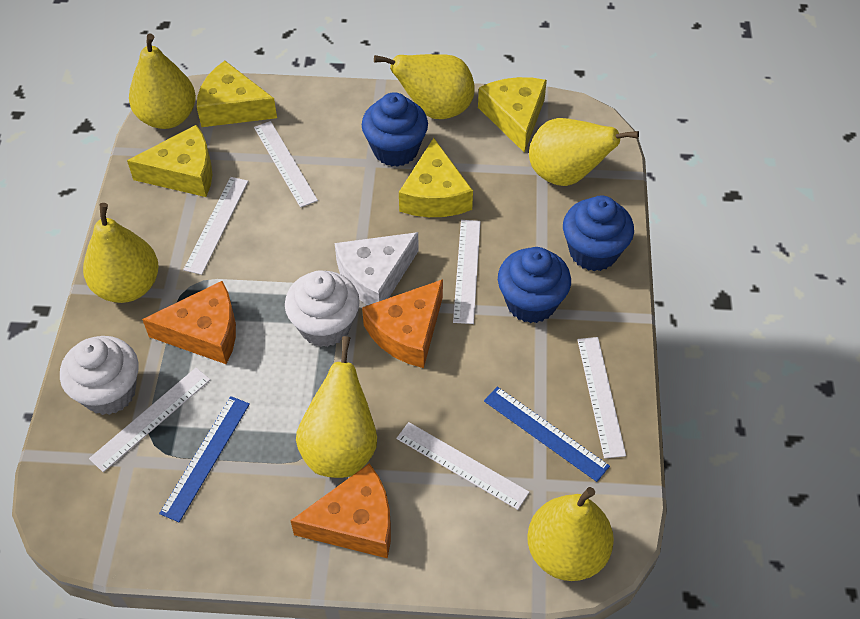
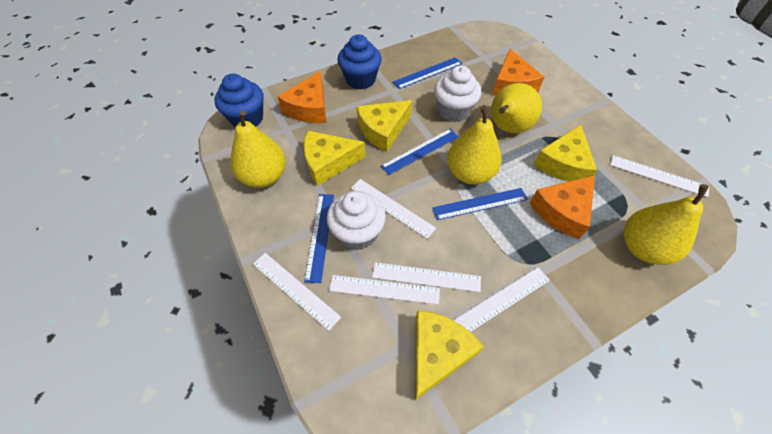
blue cupcake: [362,92,428,167] [498,247,571,323] [563,195,634,271] = 3 -> [214,74,264,128] [337,34,382,90] = 2
blue ruler: [159,396,250,522] [484,387,610,482] = 2 -> [304,194,334,283] [381,129,459,175] [393,57,462,89] [432,188,528,220] = 4
white cheese: [335,232,419,305] = 1 -> none = 0
yellow pear: [83,203,159,303] [129,34,196,129] [296,336,377,478] [374,54,474,119] [527,487,614,581] [529,118,639,186] = 6 -> [231,110,286,188] [447,105,501,185] [491,83,542,133] [624,184,709,265] = 4

